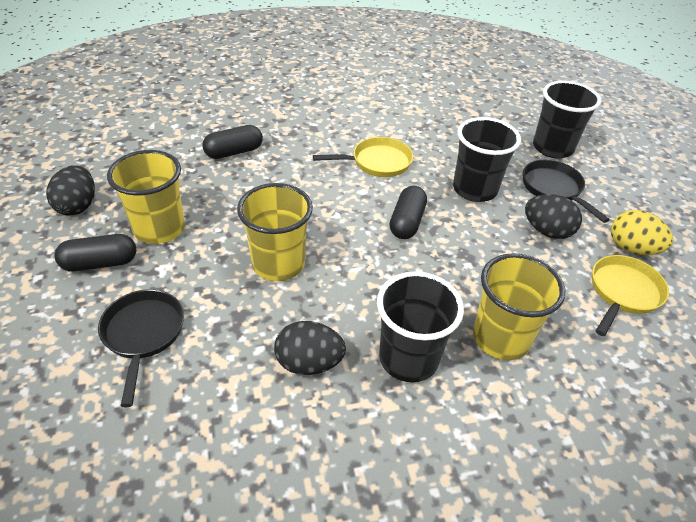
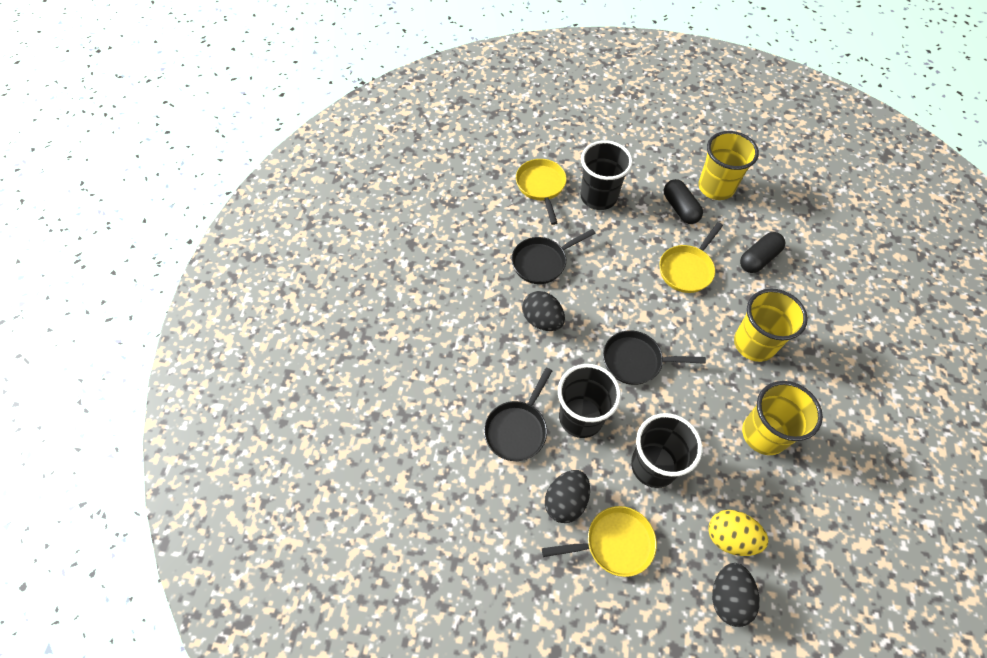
black capsule: [54,234,136,271] [202,125,263,159] [390,186,427,239] = 3 -> [664,179,703,224] [740,232,785,273] = 2
black pan: [98,290,184,408] [523,160,610,223] = 2 -> [484,368,552,461] [512,229,596,284] [603,330,706,385] = 3
yellow pan: [313,137,413,177] [592,255,669,336] = 2 -> [516,159,567,225] [542,506,657,577] [659,222,723,293] = 3

